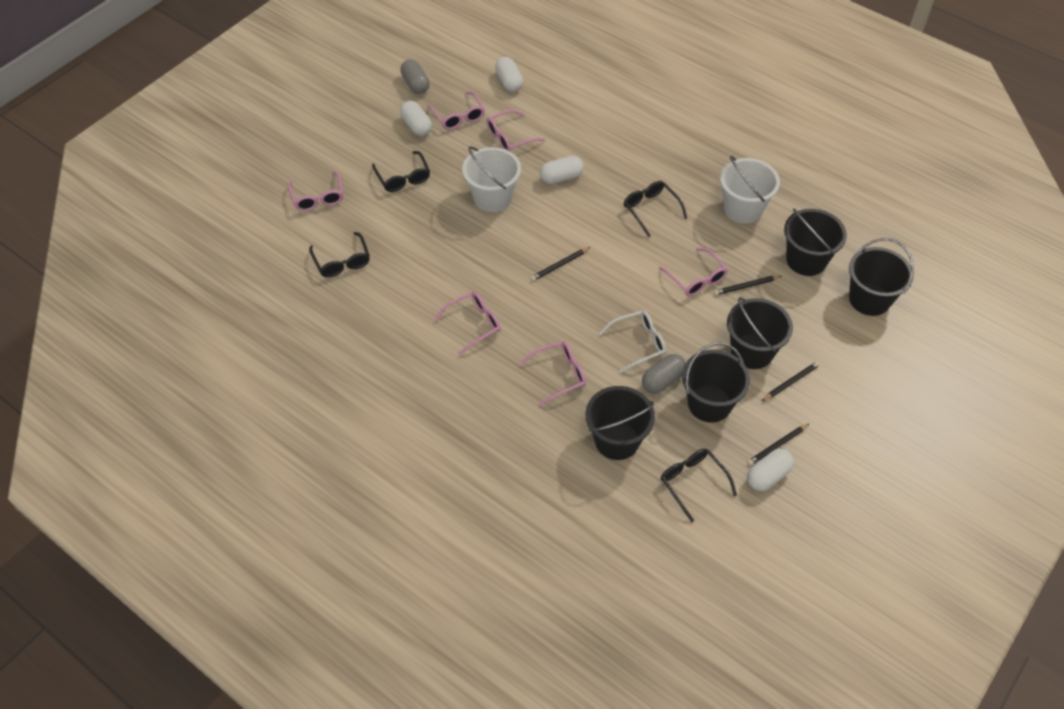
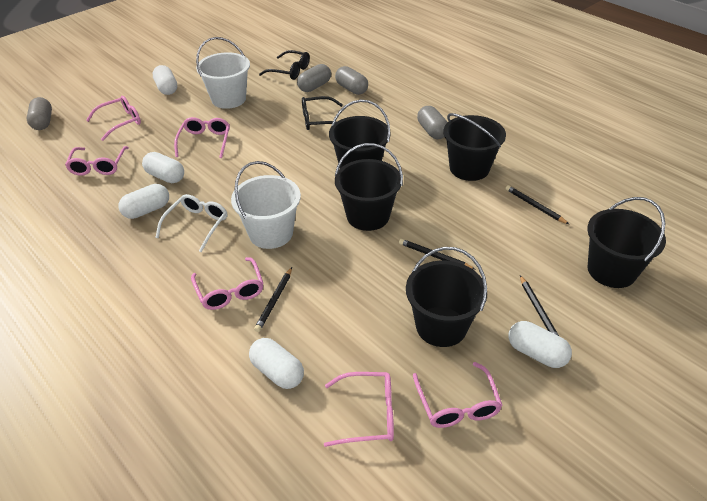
black glasses: [309,232,370,277] [372,151,430,192] [623,181,687,237] [661,449,737,522] = 4 -> [259,50,310,80] [302,96,343,130] = 2
grey capsule: [400,59,430,94] [642,354,686,394] = 2 -> [27,97,52,130] [297,64,331,92] [335,66,368,95] [417,106,448,139] = 4
white capsule: [400,101,432,136] [495,57,523,92] [540,156,584,184] [747,449,794,491] = 4 -> [118,184,169,219] [142,152,184,183] [153,65,177,95] [249,338,304,389] [509,321,572,368] = 5

